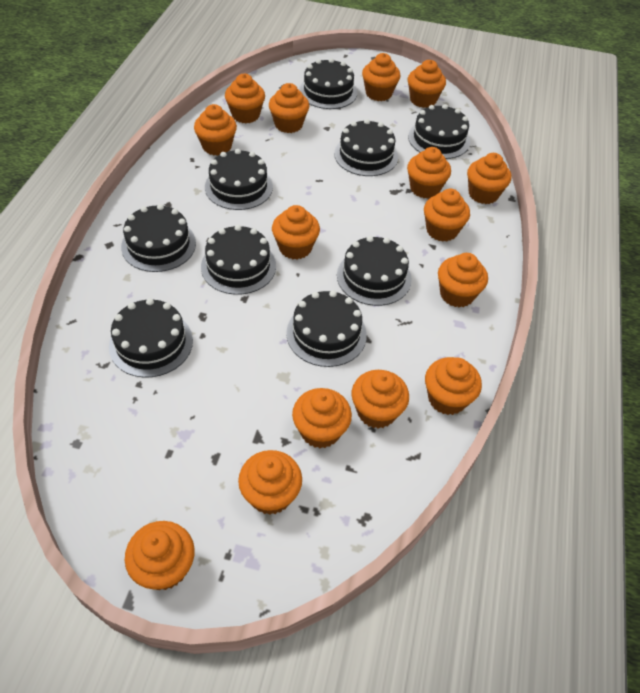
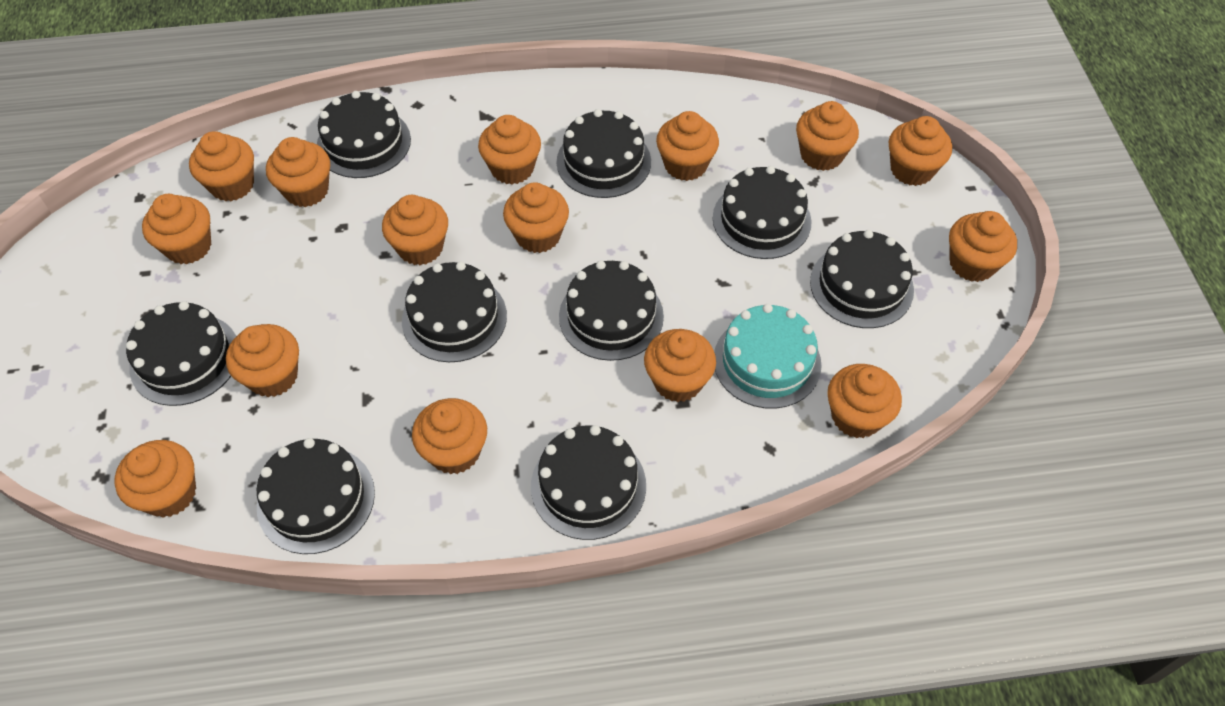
turquoise cake: none = 0 -> [714,304,822,409] = 1

